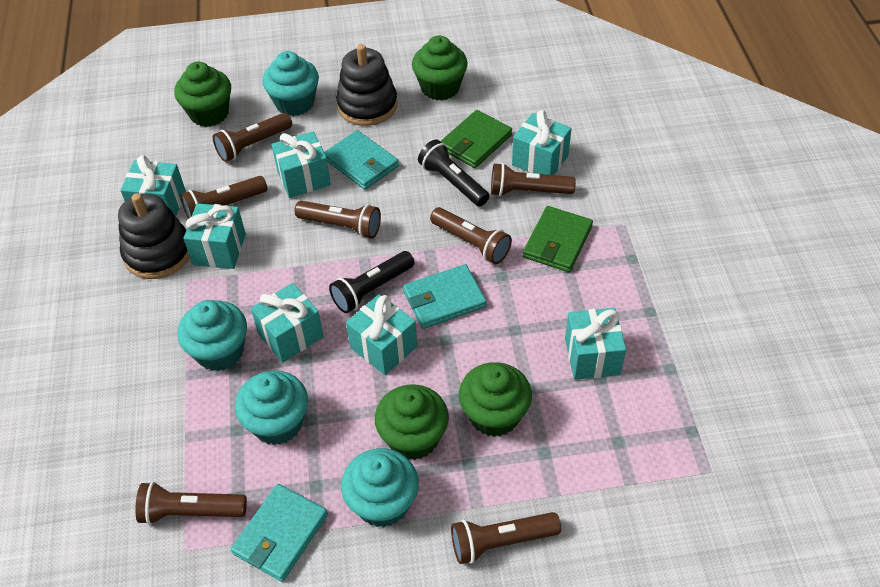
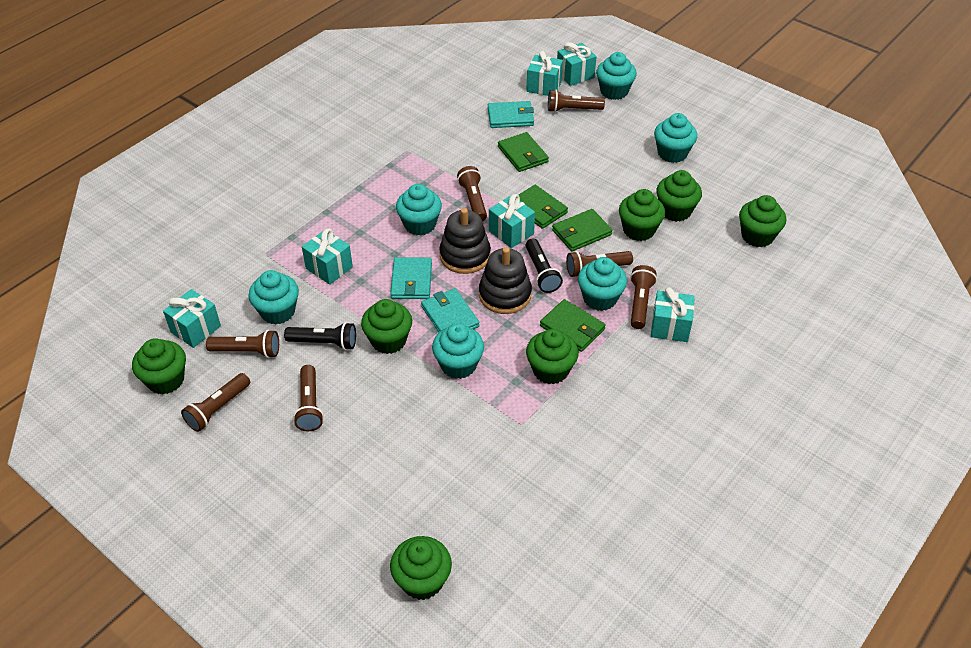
green cupcake: [174,62,231,127] [375,384,449,460] [412,36,468,101] [459,362,532,437] = 4 -> [132,338,186,394] [361,299,412,354] [390,536,452,600] [526,329,578,384] [619,189,665,241] [656,170,702,222] [739,195,786,247] = 7
green wallet: [440,110,512,168] [523,206,593,272] = 2 -> [498,132,549,172] [519,185,568,229] [540,299,606,352] [552,209,612,252] = 4
turquoise cupcake: [177,300,247,371] [235,370,308,445] [262,51,319,116] [341,448,419,527] = 4 -> [248,270,299,325] [396,184,442,236] [432,323,484,379] [578,257,627,311] [596,52,637,100] [654,113,697,163] = 6
turquoise gift: [120,155,186,216] [184,203,246,269] [251,283,324,363] [272,132,331,198] [346,294,417,375] [512,110,572,175] [565,308,626,380] = 7 -> [163,289,221,348] [302,228,353,285] [489,194,535,248] [526,51,563,96] [557,42,597,86] [651,287,695,342] = 6

